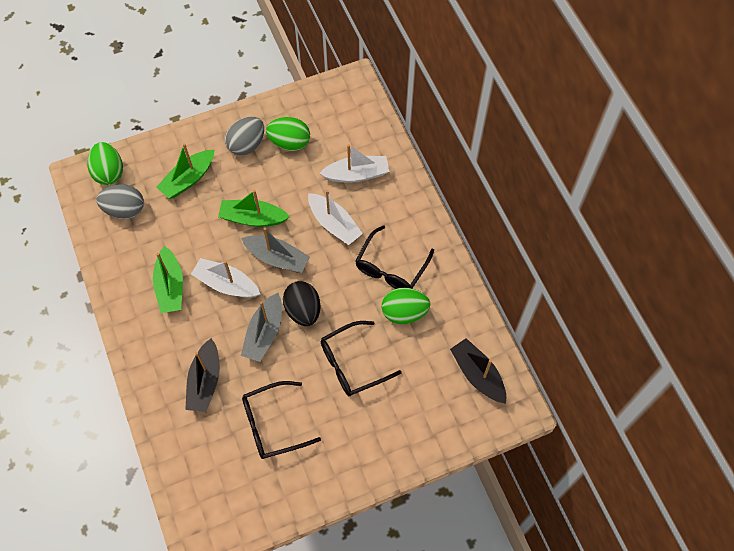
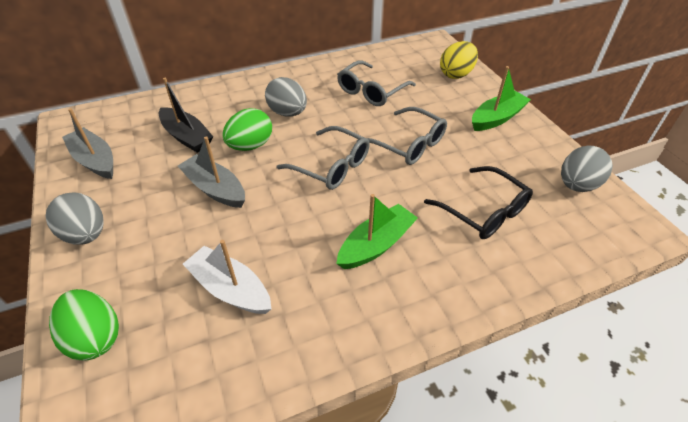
black boat: [185,338,220,412] [450,338,506,404] = 2 -> [159,78,213,153] = 1
black egg: [283,281,320,326] = 1 -> none = 0
black glasses: [242,381,321,459] [321,321,402,396] [355,225,434,289] = 3 -> [424,166,533,239] = 1
green boat: [153,246,183,313] [156,144,214,198] [218,190,290,227] = 3 -> [336,194,418,269] [472,66,531,131] = 2
green egg: [88,142,123,185] [266,117,310,151] [382,288,430,324] = 3 -> [49,289,119,360] [222,108,272,151] = 2
grey egg: [96,184,144,219] [225,117,264,156] = 2 -> [46,192,104,245] [265,77,307,116] [561,145,613,192] = 3
grey glasses: none = 0 -> [276,126,370,190] [337,60,416,106] [357,107,447,165] = 3
white boat: [191,258,260,298] [308,190,363,245] [319,144,389,183] = 3 -> [183,240,272,314] = 1
yellow egg: none = 0 -> [440,41,478,79] = 1

